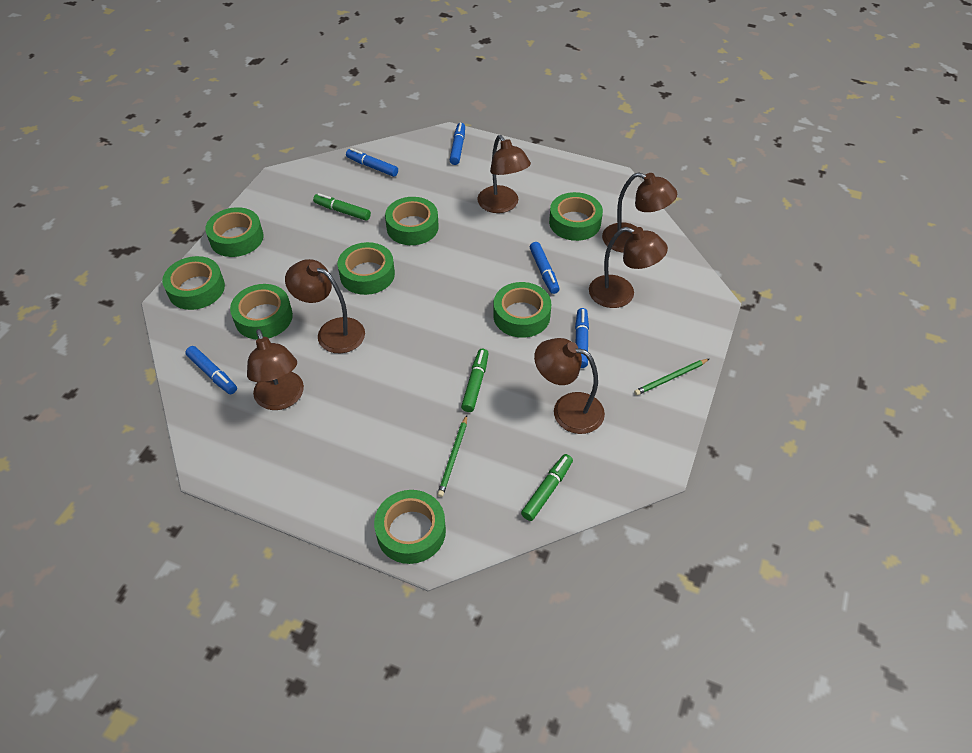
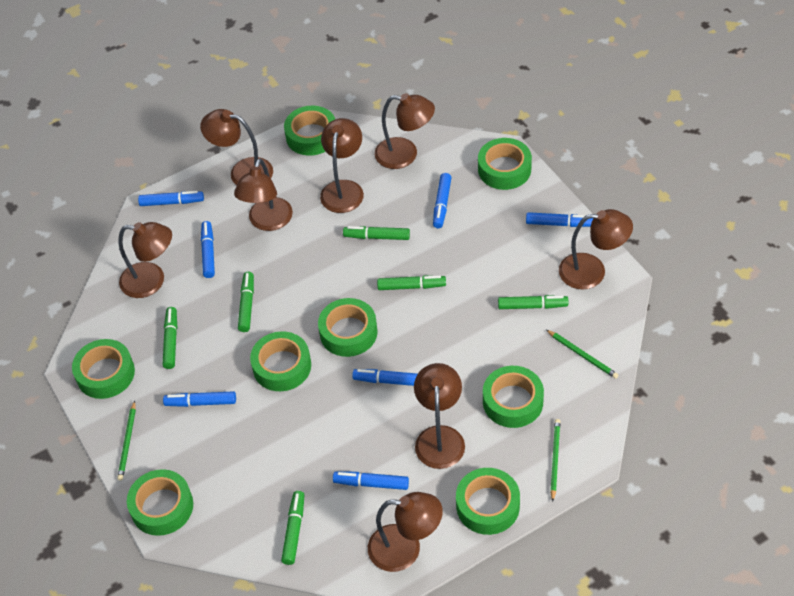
blue marker: [185,346,237,394] [346,148,398,177] [450,123,465,165] [530,242,560,294] [575,308,589,368] = 5 -> [138,191,204,206] [163,391,236,407] [201,221,215,278] [333,472,409,490] [352,369,418,386] [433,173,452,228] [526,212,593,227] = 7
brown lamp: [247,329,304,410] [285,259,365,354] [477,135,531,213] [534,338,605,434] [589,227,668,308] [602,172,677,253] = 6 -> [118,222,172,298] [200,109,273,185] [234,159,293,231] [320,118,364,213] [368,492,443,572] [375,93,435,169] [414,363,465,469] [559,209,633,290] = 8
green marker: [313,193,371,221] [461,349,489,412] [521,454,573,521] = 3 -> [163,307,177,369] [238,272,254,332] [281,491,304,565] [343,226,410,240] [377,276,446,290] [498,295,568,309] = 6
green pencil: [437,415,467,497] [634,359,709,395] = 2 -> [117,401,136,481] [546,330,618,379] [550,419,560,502] = 3

